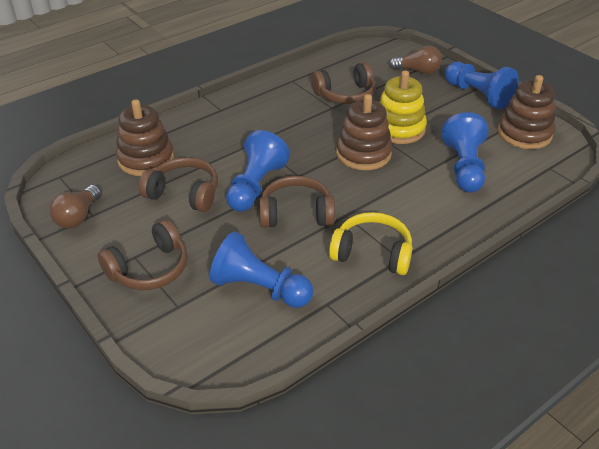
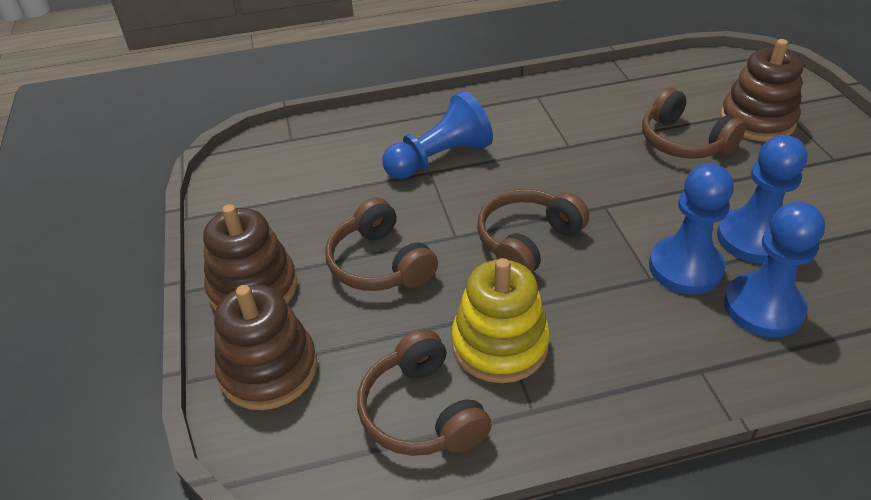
brown light bulb: [49,185,101,229] [389,46,442,74] = 2 -> none = 0
yellow headphones: [329,212,412,275] = 1 -> none = 0

